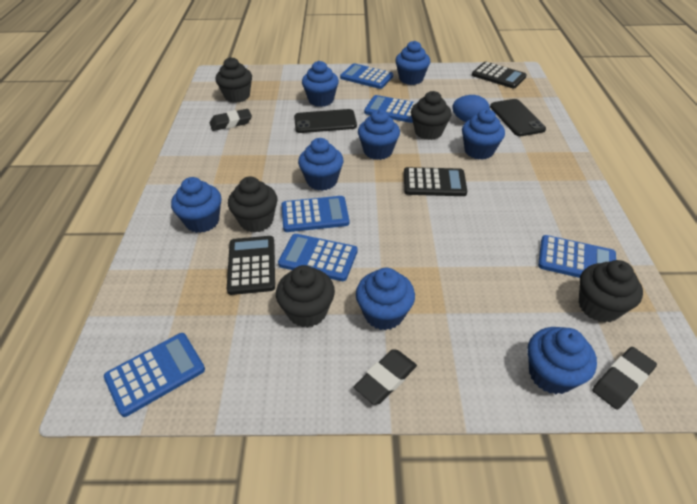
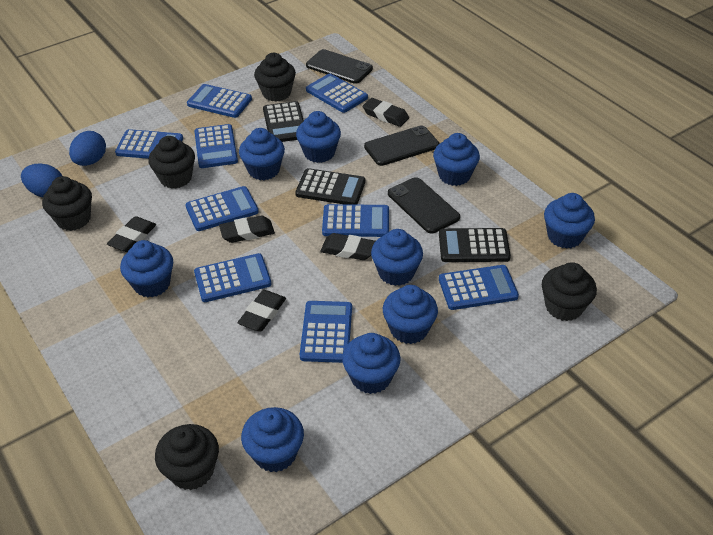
black eraser: [210,109,252,131] [354,349,417,405] [592,347,657,410] = 3 -> [107,216,156,252] [219,215,275,243] [238,290,286,332] [320,233,376,260] [363,98,409,127] = 5
black phone: [294,109,357,133] [490,99,546,136] = 2 -> [306,49,373,84] [364,125,439,166] [388,177,460,233] = 3
blue calculator: [104,333,205,417] [278,234,357,281] [281,196,349,232] [340,63,393,89] [364,95,417,123] [538,235,616,278] = 6 -> [115,129,183,159] [185,186,259,231] [187,84,252,118] [194,124,238,168] [194,253,271,302] [300,301,352,363] [306,73,368,113] [322,204,389,237] [439,265,519,310] = 9
blue cupcake: [171,177,222,233] [298,138,344,191] [302,61,339,107] [356,268,415,330] [358,110,400,160] [395,41,430,85] [462,109,505,160] [528,327,597,394] = 8 -> [120,240,173,298] [239,128,285,180] [241,407,304,472] [296,111,341,163] [342,333,401,394] [371,229,423,286] [383,285,438,344] [433,133,480,186] [544,193,595,249] = 9
blue egg: [452,95,490,122] = 1 -> [21,164,62,197] [69,131,106,166] = 2

